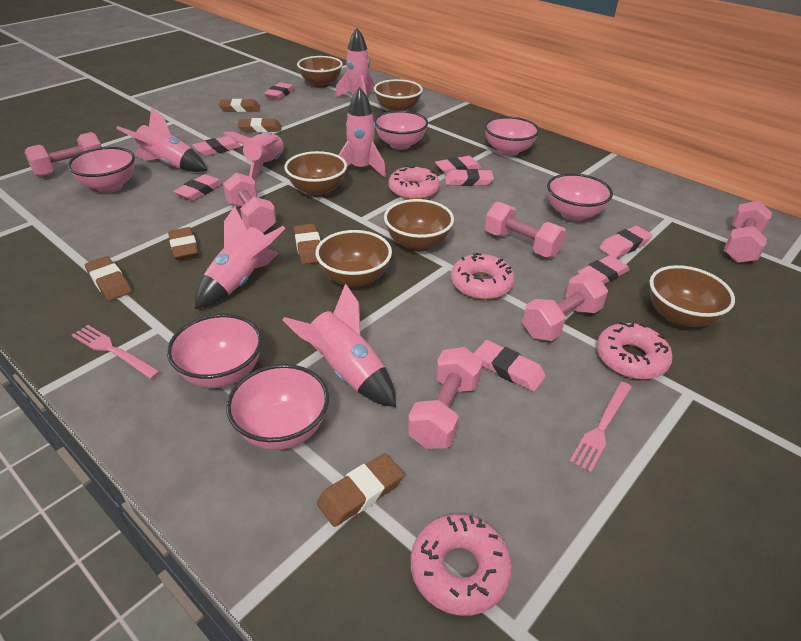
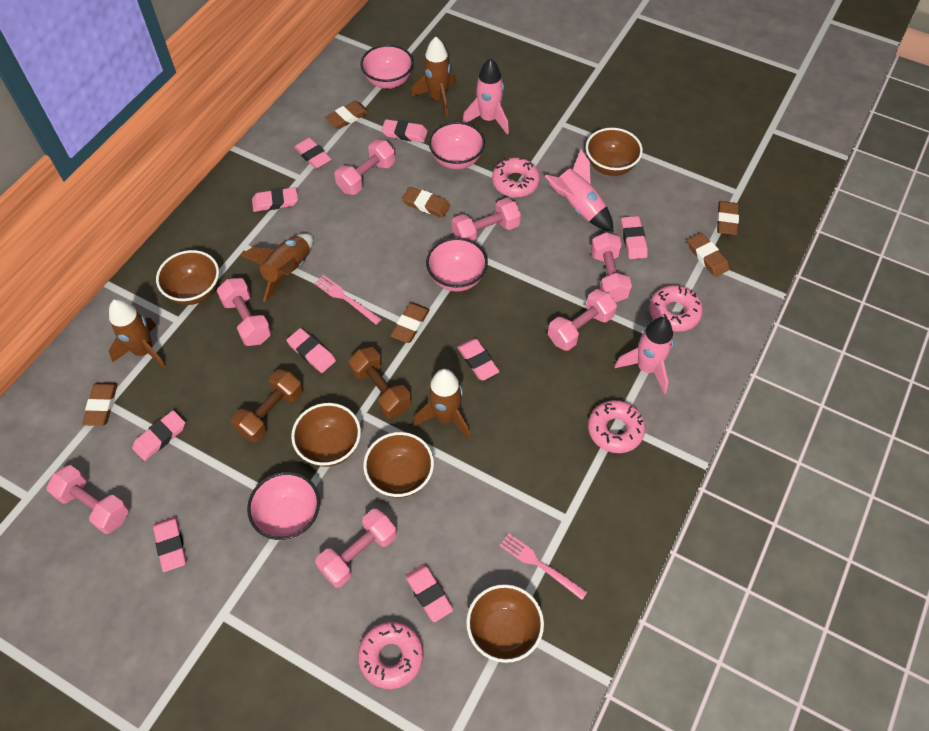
brown bowl: [284,151,347,197] [297,56,343,88] [316,230,392,288] [374,79,423,111] [384,199,454,252] [650,265,735,328] = 6 -> [156,250,219,305] [291,403,361,467] [363,432,434,498] [466,584,544,663] [586,128,643,176] = 5
brown dumbbell: none = 0 -> [231,369,303,443] [349,347,411,419] = 2
brown rocket: none = 0 -> [109,299,167,369] [240,234,313,302] [412,37,456,117] [413,369,471,440] = 4
pink bowl: [68,147,135,193] [167,314,262,388] [226,364,329,450] [374,110,428,150] [484,116,540,156] [547,173,613,221] = 6 -> [247,472,320,540] [360,44,413,89] [426,237,488,292] [429,122,485,169] = 4
pink dumbbell: [24,132,102,177] [223,173,276,233] [408,347,483,449] [484,202,567,258] [522,274,608,341] [724,201,772,263] = 6 -> [47,465,129,534] [216,278,272,346] [315,509,397,588] [334,140,396,195] [452,198,521,242] [548,289,617,351] [591,232,632,302] = 7
pink eraser: [173,174,223,201] [192,136,241,156] [264,83,295,100] [435,156,482,175] [445,169,494,186] [474,340,546,392] [577,255,630,284] [599,226,653,258] = 8 -> [132,410,185,461] [153,516,186,572] [252,187,298,212] [286,328,336,373] [294,137,332,169] [382,119,428,142] [405,564,453,622] [457,338,500,381] [621,216,648,259] = 9
pink rocket: [116,108,207,172] [195,206,285,309] [223,131,284,180] [283,283,396,407] [335,28,374,97] [339,87,386,178] = 6 -> [462,58,509,134] [545,150,613,232] [614,317,673,394] = 3

